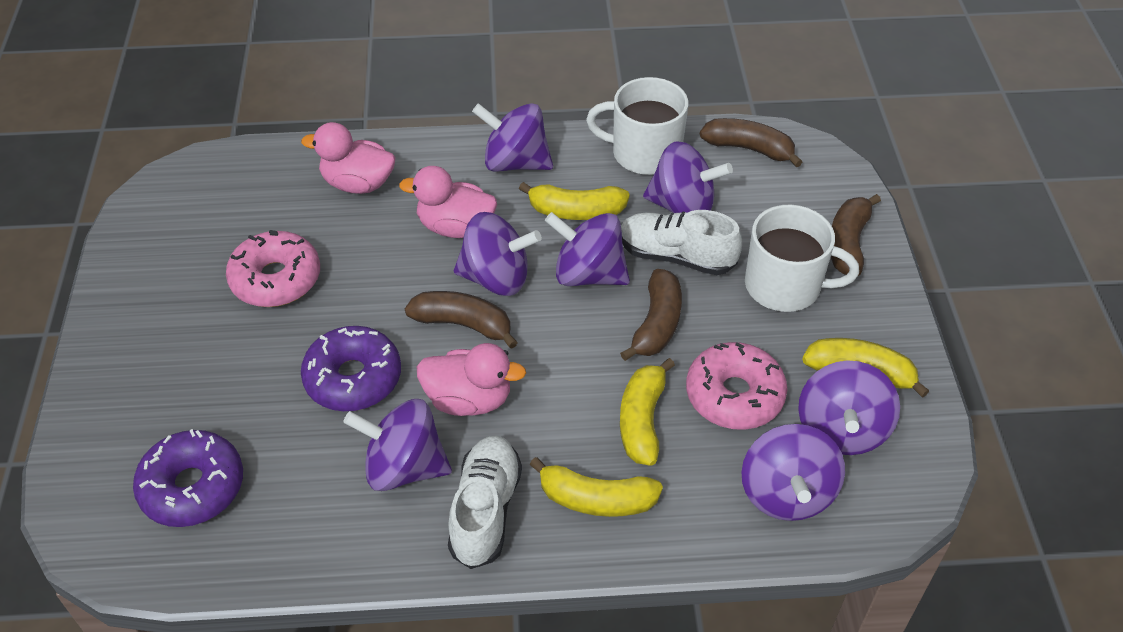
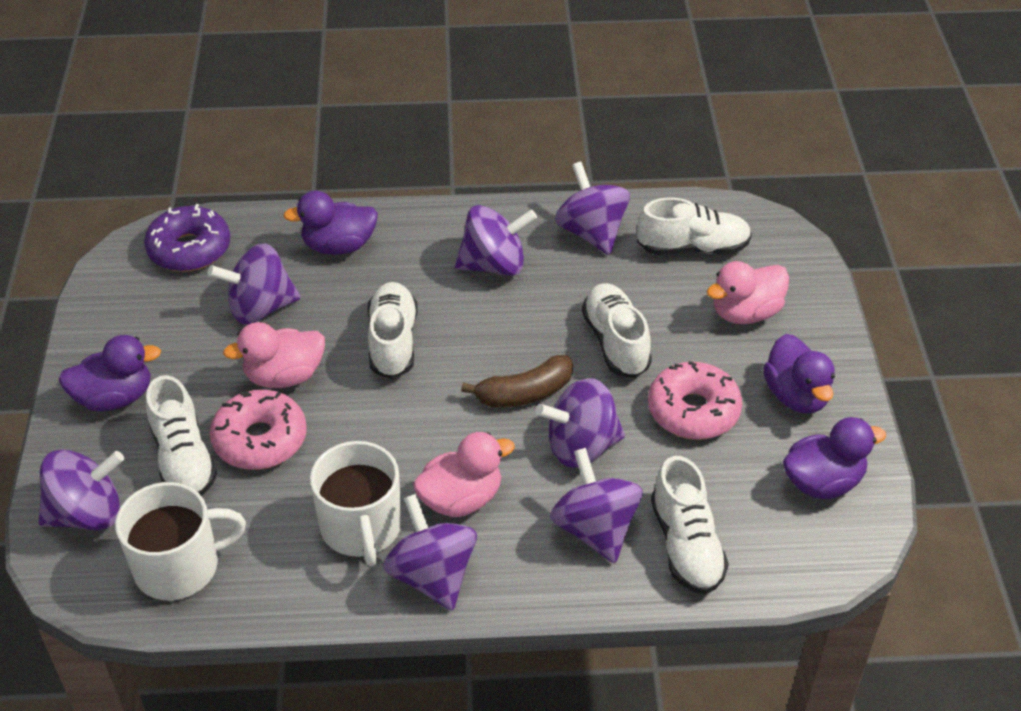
brown banana: [405,291,518,349] [620,269,682,361] [700,118,802,167] [831,194,881,276] = 4 -> [461,355,573,408] = 1
purple donut: [133,429,243,527] [301,326,401,411] = 2 -> [144,204,230,272] = 1
purple duck: none = 0 -> [59,335,161,411] [283,191,378,255] [763,334,835,413] [783,417,886,499] = 4
white shoe: [448,435,522,569] [621,210,742,275] = 2 -> [146,375,217,496] [367,282,417,379] [582,283,652,378] [637,198,752,255] [651,456,729,595] = 5
yellow banana: [519,182,630,220] [529,457,663,517] [620,358,675,466] [802,338,929,398] = 4 -> none = 0

